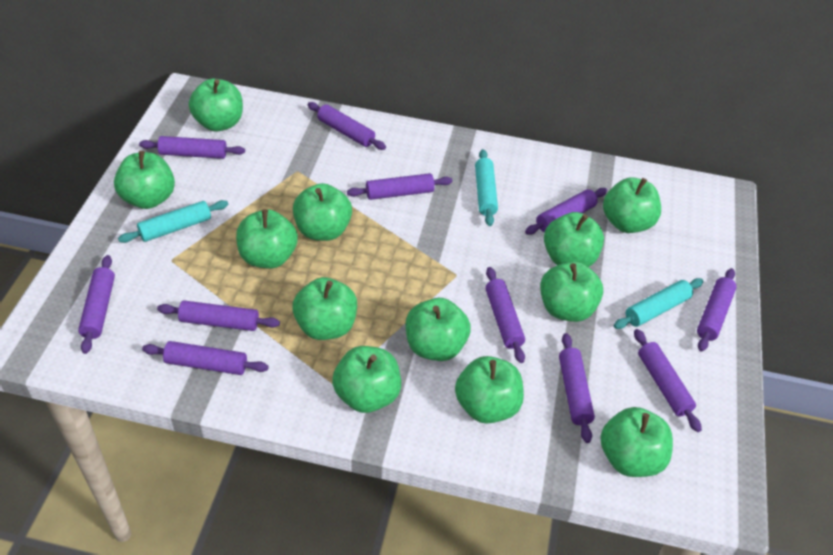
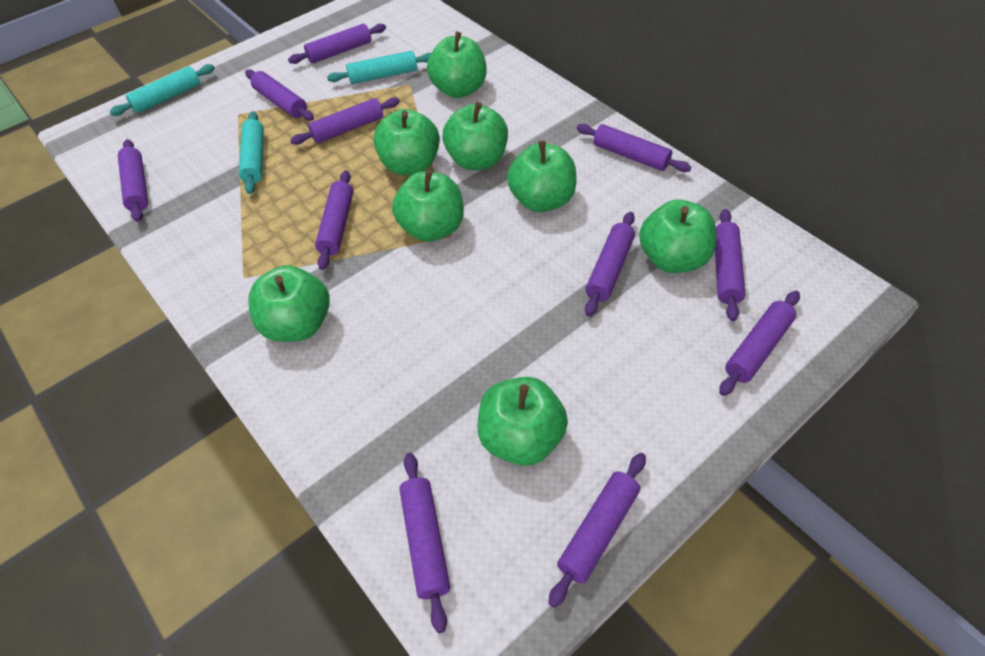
green apple: [114,151,175,209] [189,79,243,131] [236,209,298,269] [292,277,357,340] [293,183,352,241] [332,346,401,413] [406,298,471,361] [455,356,524,424] [540,261,603,322] [544,212,604,267] [600,407,673,477] [603,178,661,233] = 12 -> [248,265,330,342] [373,109,440,175] [392,170,464,242] [427,31,487,98] [442,102,508,170] [477,377,568,466] [507,140,577,212] [639,199,717,273] = 8

